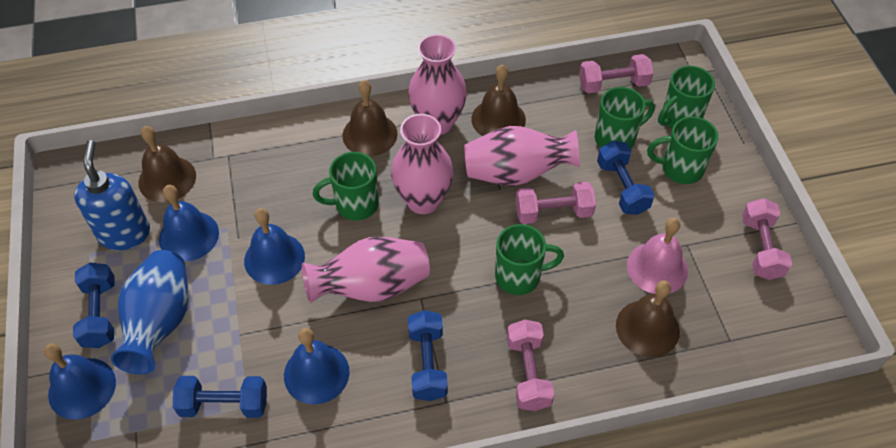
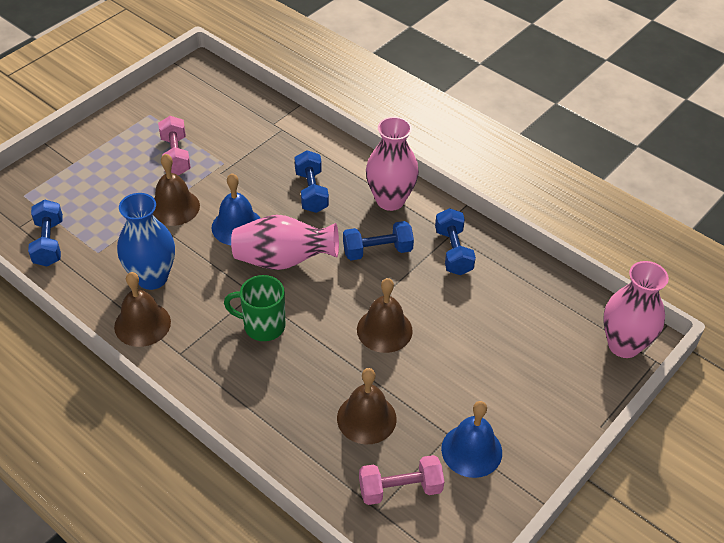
blue bell: [44,343,116,420] [159,185,219,261] [244,208,305,285] [284,328,350,405] = 4 -> [212,173,260,245] [441,401,502,478] = 2
blue soap dispenser: [74,140,150,250] = 1 -> none = 0
green mug: [313,152,379,221] [495,224,564,295] [595,87,655,149] [647,116,718,184] [658,66,715,129] = 5 -> [224,275,285,341] = 1
pink bell: [627,218,688,294] = 1 -> none = 0
pink dumbbell: [507,320,554,411] [515,182,596,224] [579,54,653,93] [742,198,792,280] = 4 -> [158,116,191,175] [359,455,444,505] = 2
pink vase: [302,237,430,303] [391,114,453,214] [408,34,467,135] [464,126,580,186] = 4 -> [231,215,339,270] [366,117,419,211] [603,261,669,358] = 3

